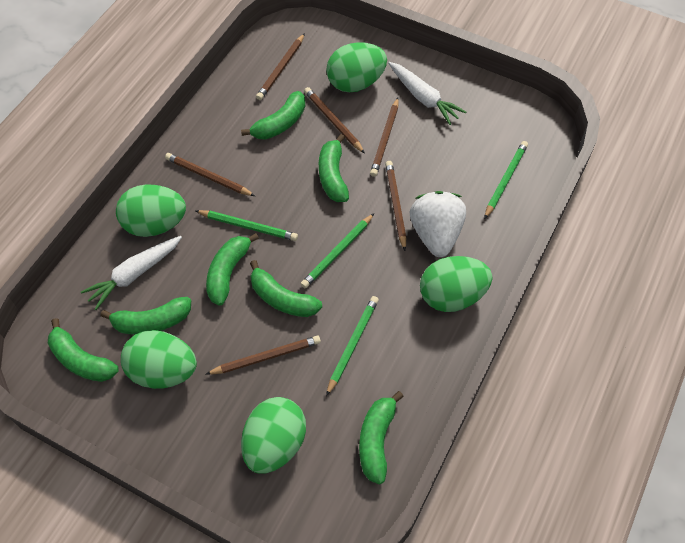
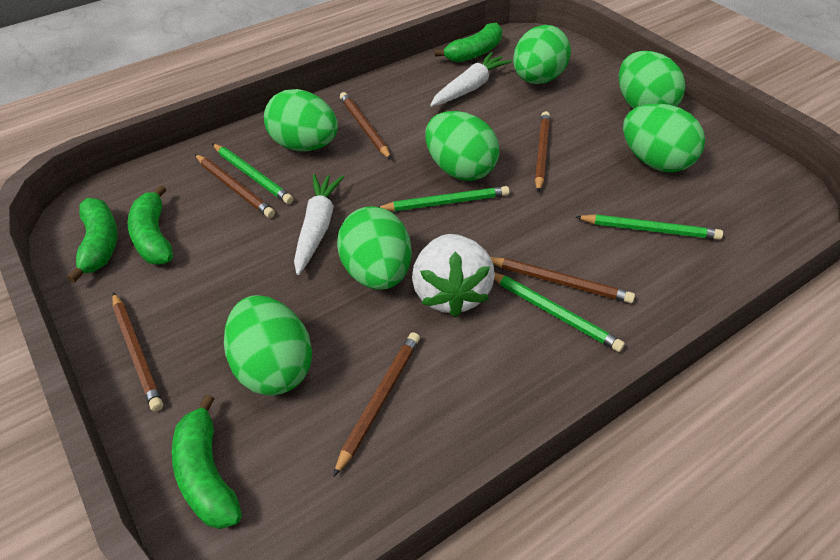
green banana: [48,318,119,382] [100,297,191,335] [206,233,259,306] [241,91,306,140] [250,260,322,317] [319,134,349,202] [359,391,404,485] = 7 -> [67,198,118,283] [128,185,173,265] [172,394,242,529] [435,23,502,63] = 4
green egg: [116,184,186,237] [121,330,197,389] [241,397,306,473] [326,42,387,92] [420,256,492,312] = 5 -> [224,295,312,396] [264,89,338,151] [337,206,412,290] [425,111,499,181] [513,25,571,84] [619,51,686,109] [623,103,705,172] = 7

